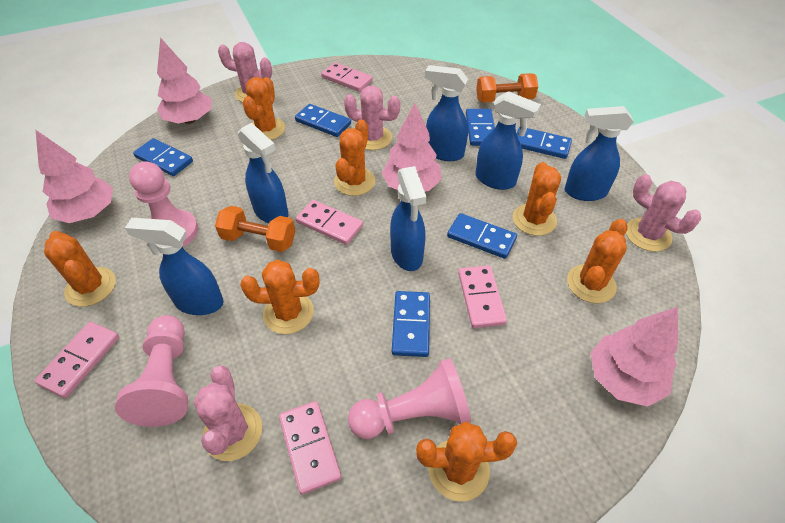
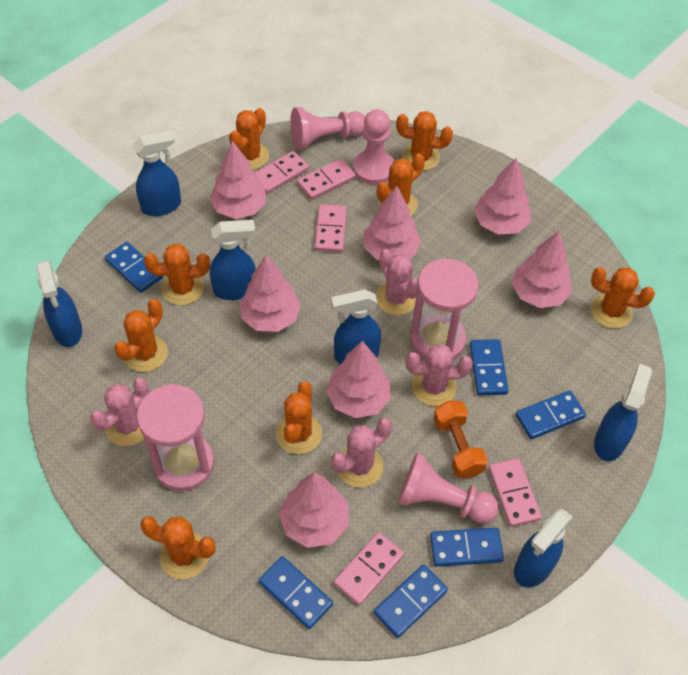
orange cactus: [44,231,116,307] [240,260,319,334] [243,77,285,140] [334,119,375,196] [416,421,517,502] [513,162,561,236] [567,219,628,303] = 7 -> [114,299,168,372] [140,516,216,579] [144,244,210,305] [229,108,269,170] [276,381,322,455] [377,153,425,216] [396,111,453,171] [591,267,655,329] = 8
orange dumbbell: [215,206,295,252] [476,73,538,103] = 2 -> [433,400,488,478] = 1
pink hourglass: none = 0 -> [137,384,214,491] [410,259,479,360] = 2
pink tree: [36,130,113,223] [157,38,212,124] [382,103,442,192] [591,307,678,407] = 4 -> [209,141,266,219] [240,255,301,332] [279,472,349,548] [326,341,391,418] [363,186,421,260] [474,158,531,234] [512,231,572,308] = 7

